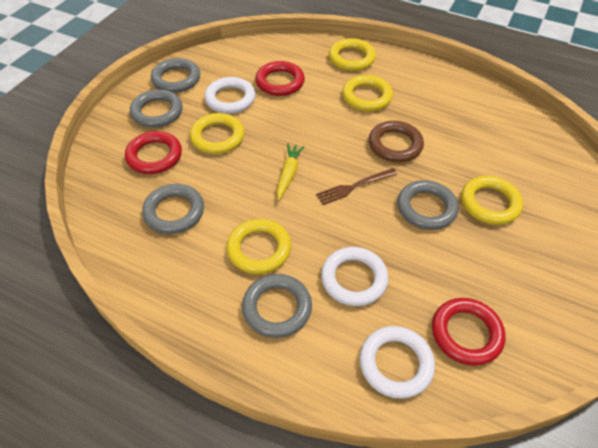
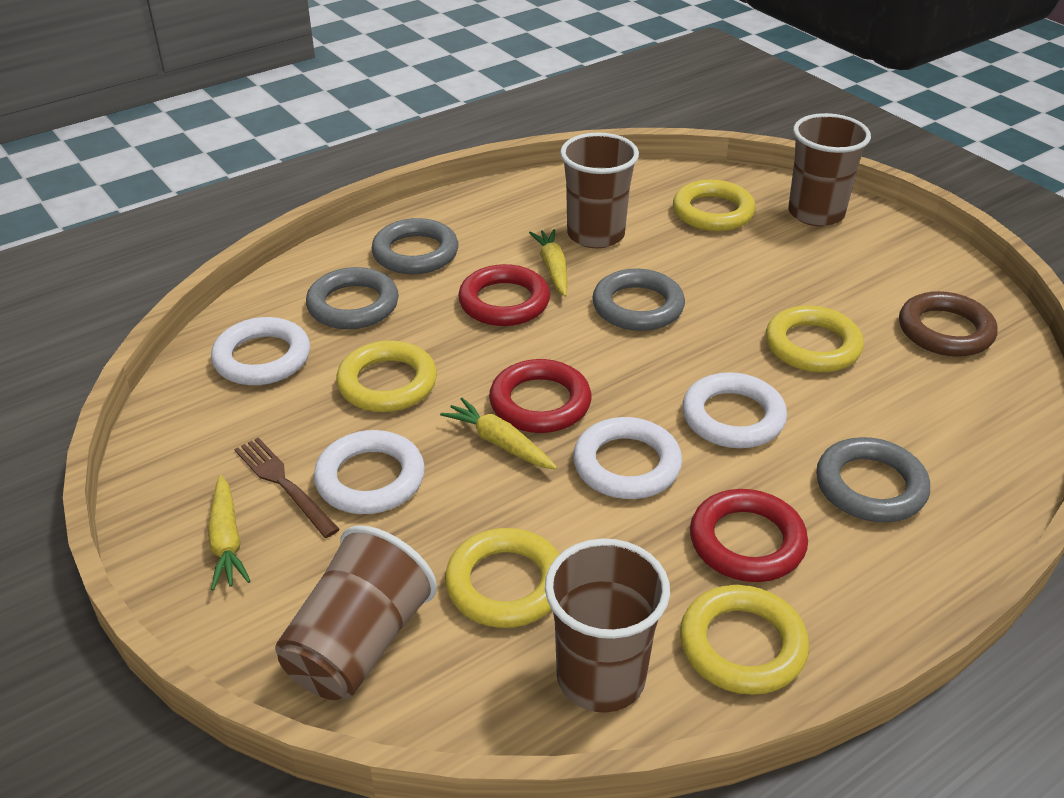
brown cup: none = 0 -> [275,525,437,700] [545,539,670,713] [560,133,639,248] [788,113,871,226] = 4
grey ring: [130,89,183,128] [142,184,204,234] [151,58,200,93] [242,274,312,338] [397,180,459,230] = 5 -> [306,267,399,329] [372,218,458,274] [592,268,685,331] [816,437,930,523] = 4
white ring: [204,77,255,114] [321,247,388,306] [360,326,435,399] = 3 -> [211,317,310,385] [314,430,425,514] [573,417,682,499] [682,372,787,448] = 4
yellow carrot: [277,144,305,200] = 1 -> [208,475,251,590] [440,398,557,469] [529,229,567,297] = 3

